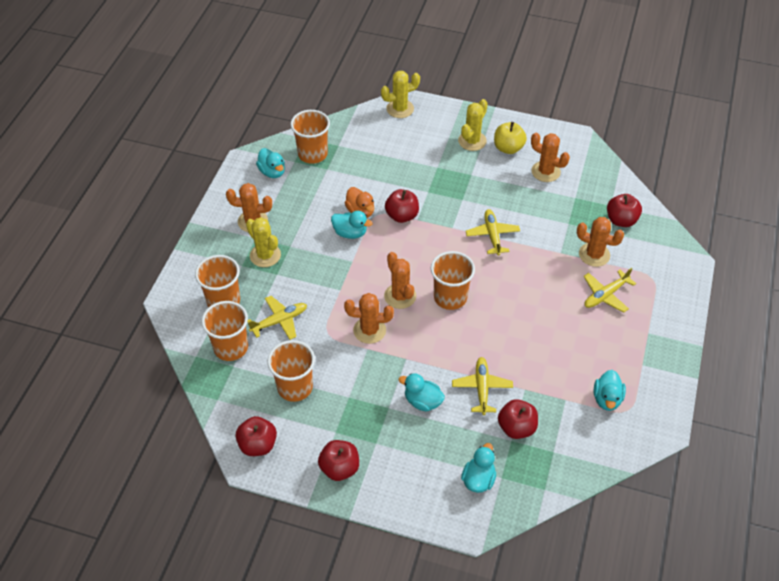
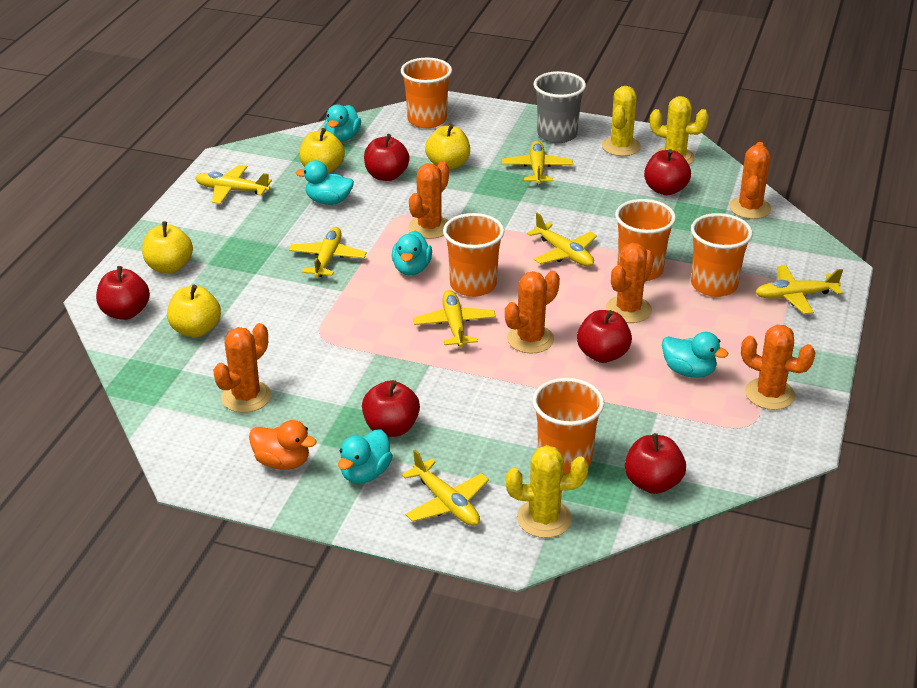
grey cup: none = 0 -> [533,71,586,143] = 1
orange cactus: [226,183,272,232] [344,293,394,344] [384,252,416,309] [531,133,570,182] [577,217,624,267] = 5 -> [213,323,271,413] [409,161,449,239] [505,270,560,354] [606,243,654,323] [729,142,771,219] [741,325,815,410] = 6
red apple: [235,416,277,456] [318,440,359,481] [385,189,419,223] [498,399,538,439] [607,194,642,227] = 5 -> [96,266,150,320] [362,380,420,437] [364,134,410,181] [577,310,632,363] [625,433,686,494] [644,149,691,195] = 6
yellow apple: [494,122,527,154] = 1 -> [142,221,193,273] [167,285,221,337] [299,128,345,174] [425,124,470,170] = 4
yellow plane: [247,296,307,340] [452,357,513,415] [466,209,520,256] [583,268,636,313] = 4 -> [195,165,272,204] [289,227,367,278] [402,450,489,526] [413,290,496,347] [502,141,573,184] [527,213,597,267] [756,266,843,314] = 7

